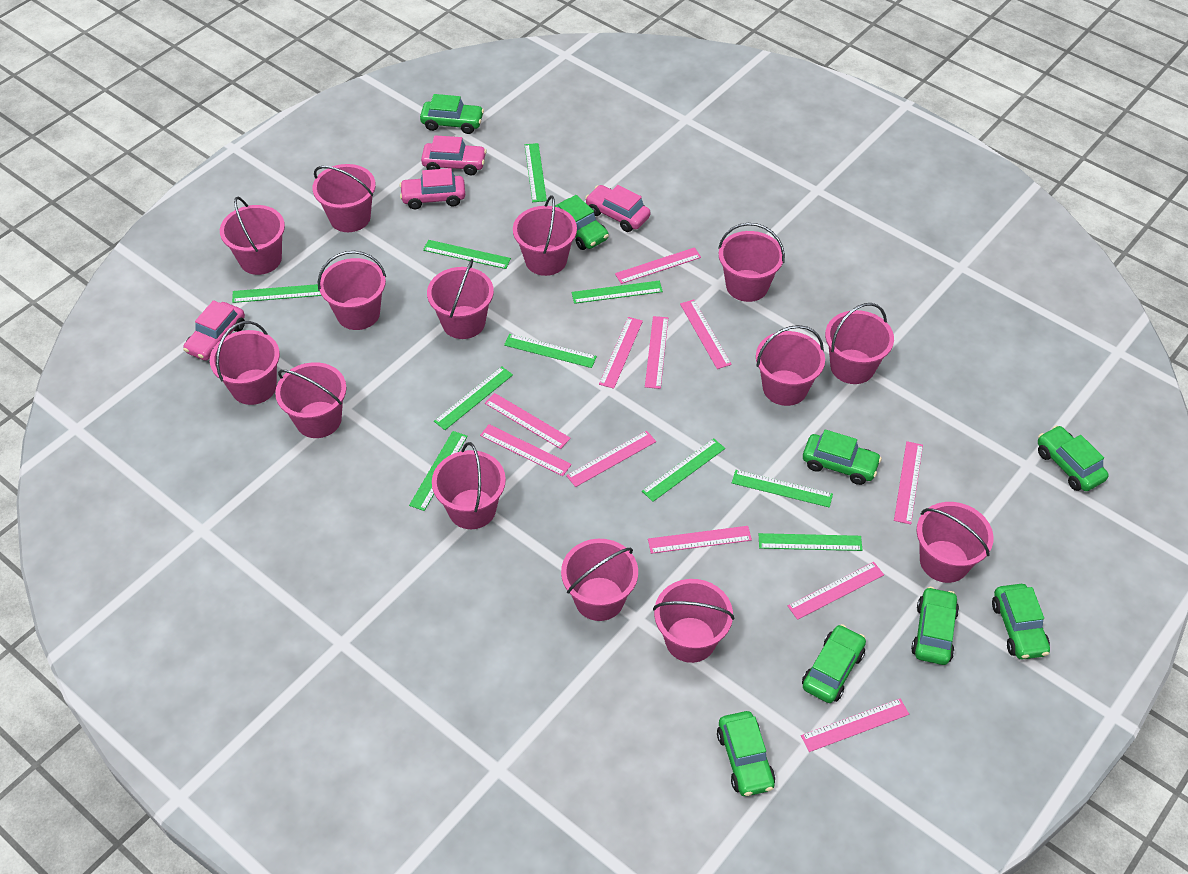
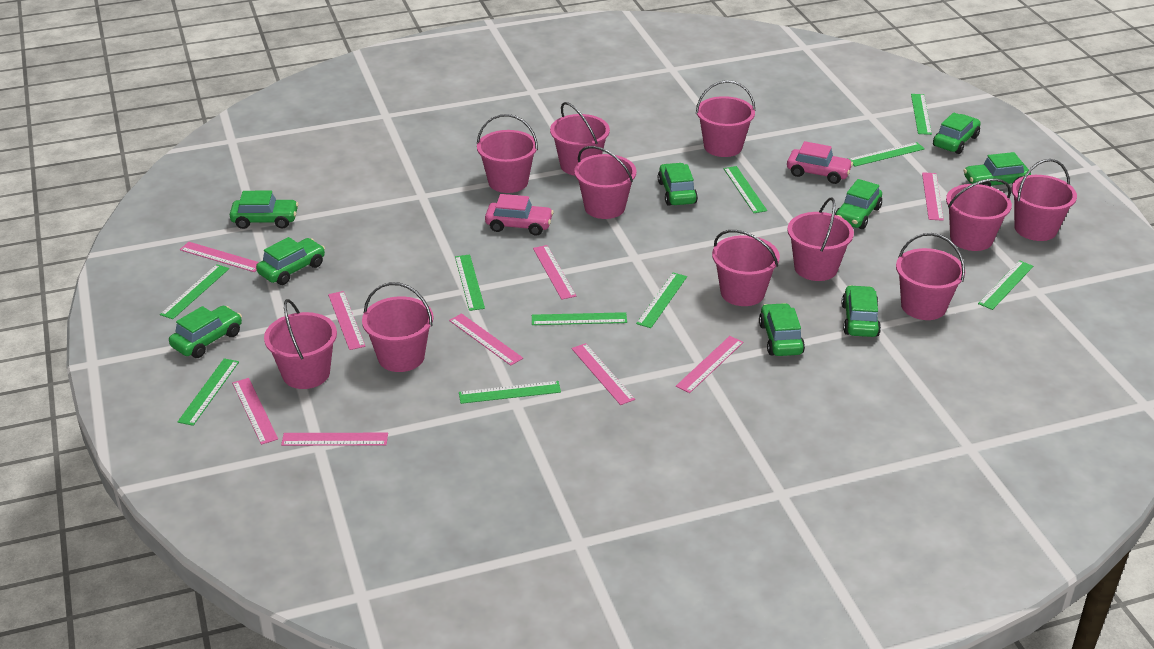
green car: [420,94,484,134] [555,195,609,250] [717,711,775,796] [802,624,866,703] [803,429,882,485] [911,587,959,665] [992,584,1050,660] [1038,425,1109,491] = 8 -> [169,306,242,358] [230,190,298,229] [256,237,325,285] [658,163,698,206] [759,303,805,356] [835,179,882,229] [842,285,881,337] [933,113,981,154] [963,152,1031,187] = 9
pink bucket: [210,321,280,405] [220,197,285,275] [275,362,347,438] [313,164,376,232] [318,251,386,330] [427,259,494,339] [432,442,506,529] [513,195,577,276] [561,539,638,621] [653,579,734,663] [718,223,785,302] [756,325,825,406] [825,303,894,384] [917,502,994,583] = 14 -> [264,299,337,389] [362,282,433,372] [477,114,538,193] [550,102,610,176] [574,146,637,219] [696,80,756,157] [712,230,780,306] [787,197,854,281] [896,233,965,320] [946,178,1012,251] [1012,159,1077,241] = 11
pink car: [183,300,245,361] [399,168,465,209] [421,135,487,175] [585,185,650,232] = 4 -> [485,194,554,236] [787,141,853,184] = 2
pink ruler: [480,424,572,476] [485,393,571,449] [566,431,656,487] [599,317,643,389] [615,247,701,284] [645,316,668,389] [648,526,752,554] [680,299,732,369] [788,562,884,620] [801,698,909,752] [894,441,923,524] = 11 -> [180,242,259,272] [232,378,278,445] [281,433,388,446] [328,291,366,350] [449,313,523,366] [533,245,576,300] [572,343,635,405] [676,336,743,393] [922,172,944,221] = 9

